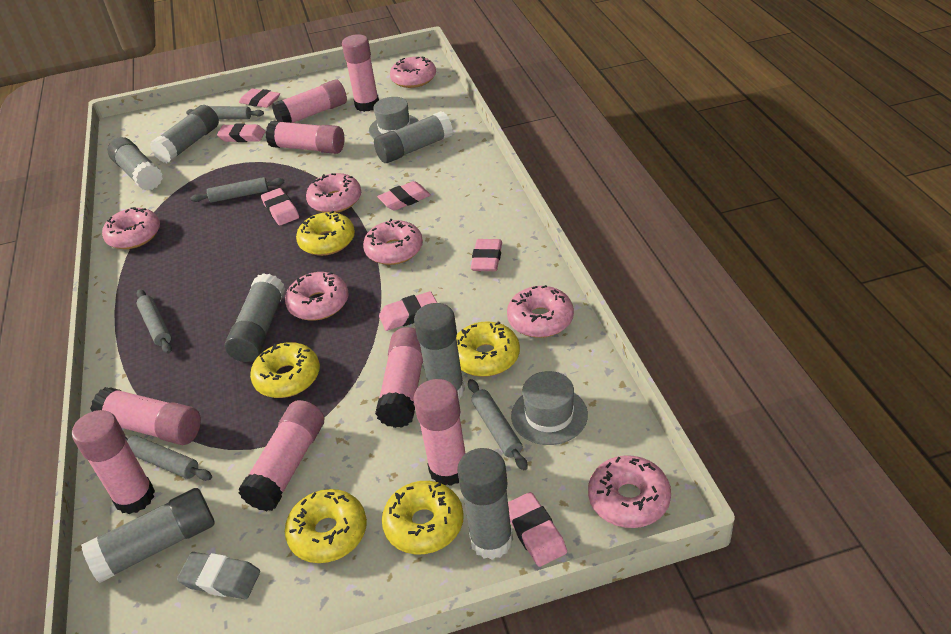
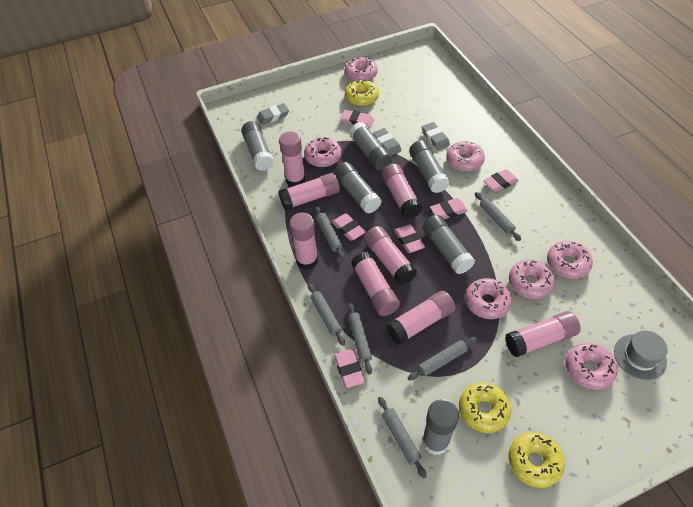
grey eraser: [177,552,260,599] = 1 -> [257,103,289,125] [372,128,401,156] [422,122,450,150] = 3
grey glue stick: [81,488,215,583] [108,137,163,191] [150,105,219,163] [225,273,285,362] [374,111,453,163] [414,303,465,400] [457,448,513,559] = 7 -> [241,121,274,171] [334,162,382,214] [349,122,392,171] [409,140,450,193] [422,399,459,455] [423,215,475,274] = 6
grey hat: [369,97,419,139] [511,371,588,445] = 2 -> [614,330,668,380] = 1
grey rolling pin: [125,435,212,481] [137,289,172,354] [186,106,264,120] [191,177,284,203] [468,379,528,470] = 5 -> [308,283,345,346] [315,206,344,259] [348,302,372,375] [378,397,427,478] [408,337,477,380] [475,192,521,241] = 6
pink eraser: [217,123,265,142] [239,89,280,108] [261,188,299,225] [377,181,431,211] [379,291,437,331] [471,239,502,271] [508,492,567,567] = 7 -> [332,213,366,241] [334,349,365,388] [340,110,374,128] [394,224,425,253] [430,198,468,219] [483,169,519,192] = 6
yellow donut: [250,342,320,398] [285,489,367,563] [296,211,355,256] [382,481,464,554] [456,321,520,377] = 5 -> [345,80,379,106] [459,382,511,433] [508,432,565,488] = 3

